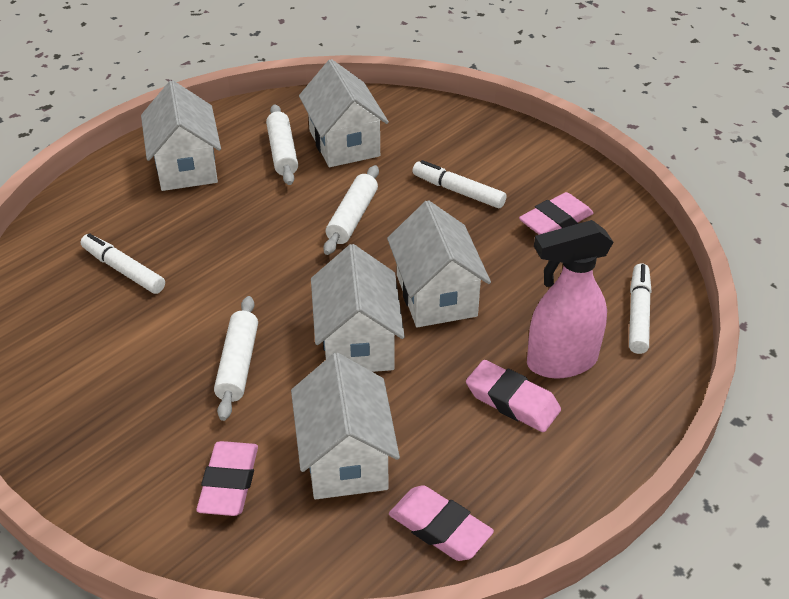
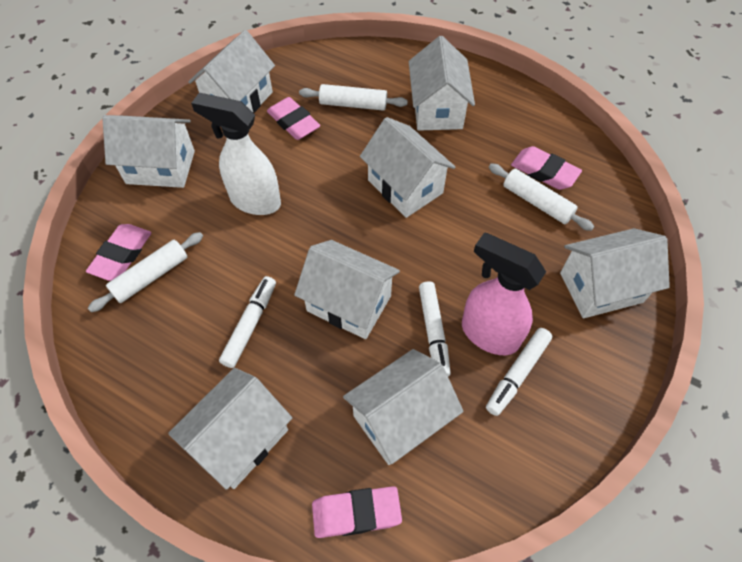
white house: [141,80,221,191] [291,353,400,499] [299,59,389,167] [311,244,405,372] [387,200,491,328] = 5 -> [102,115,195,188] [168,368,292,490] [188,30,275,113] [294,240,400,339] [343,349,464,465] [360,117,455,218] [409,36,475,131] [560,228,670,318] = 8
white spray bottle: none = 0 -> [191,93,281,215] = 1

